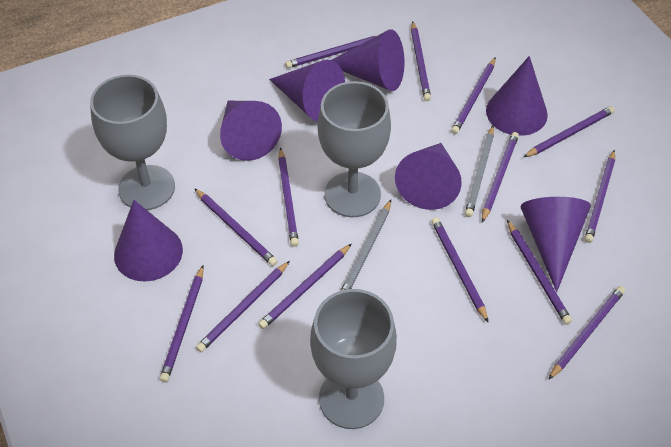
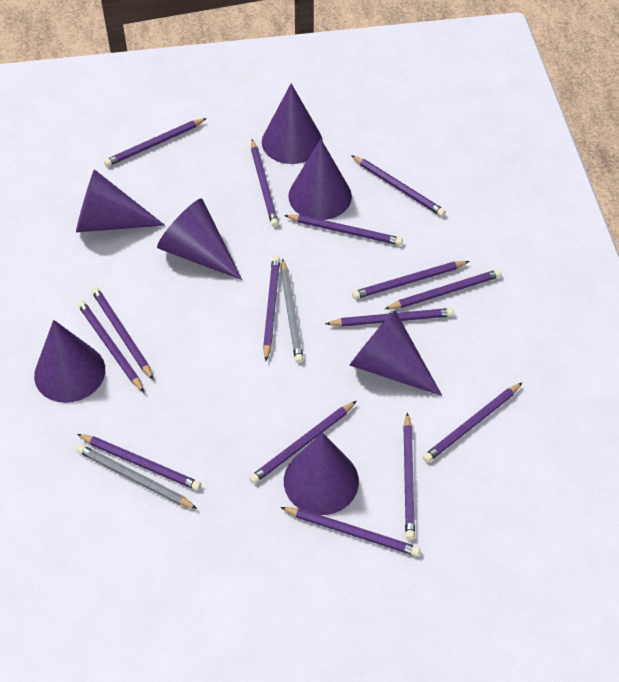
grey goblet: [90,75,175,210] [310,289,397,429] [317,81,391,217] = 3 -> none = 0
purple pencil: [160,265,204,382] [194,188,278,266] [196,261,290,352] [258,244,352,329] [278,148,299,246] [285,36,376,68] [411,21,431,101] [431,217,489,323] [451,57,496,134] [482,132,519,222] [507,220,572,325] [524,106,615,157] [548,286,625,380] [585,150,615,243] = 14 -> [77,300,144,392] [77,434,201,490] [91,287,154,380] [104,118,207,167] [249,401,356,484] [251,140,279,227] [263,256,280,361] [280,507,420,556] [284,215,403,245] [325,308,454,327] [351,155,446,216] [352,261,469,299] [385,269,502,309] [403,412,415,540] [423,382,523,463] = 15

